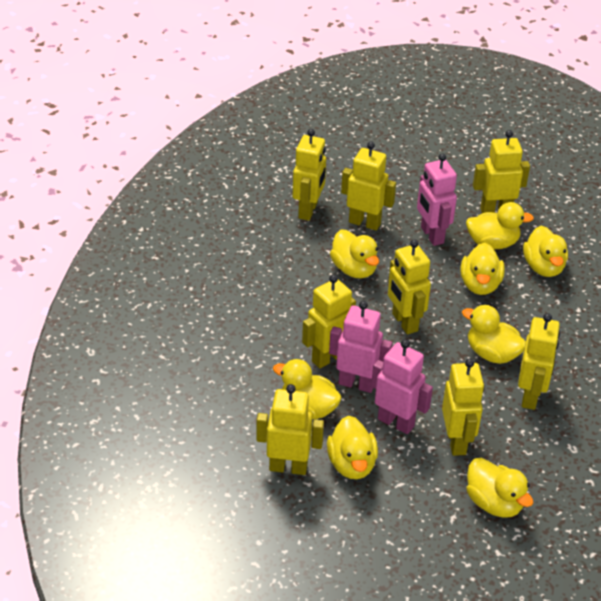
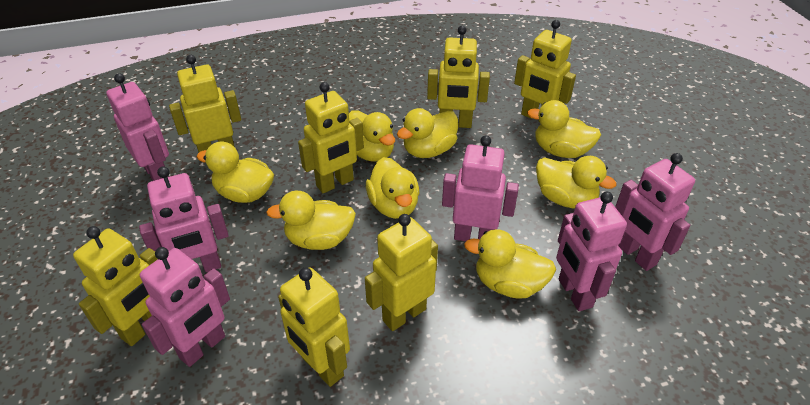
pink robot: [329,301,392,393] [371,339,433,434] [417,153,457,246] = 3 -> [106,73,169,181] [139,167,229,272] [140,247,230,367] [442,135,519,241] [556,192,627,311] [615,153,695,271] = 6
yellow robot: [256,384,324,475] [293,129,326,221] [302,274,356,369] [341,141,396,231] [388,239,431,335] [442,358,484,456] [473,130,530,213] [518,313,560,410] = 8 -> [73,226,158,346] [169,55,241,152] [278,267,350,387] [298,82,364,193] [365,214,438,331] [427,26,490,128] [514,20,576,119] = 7

